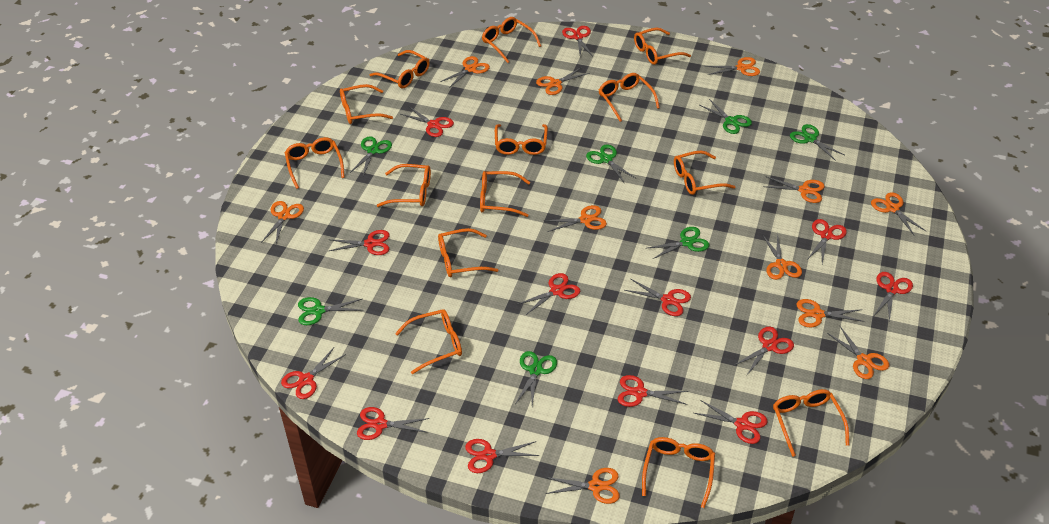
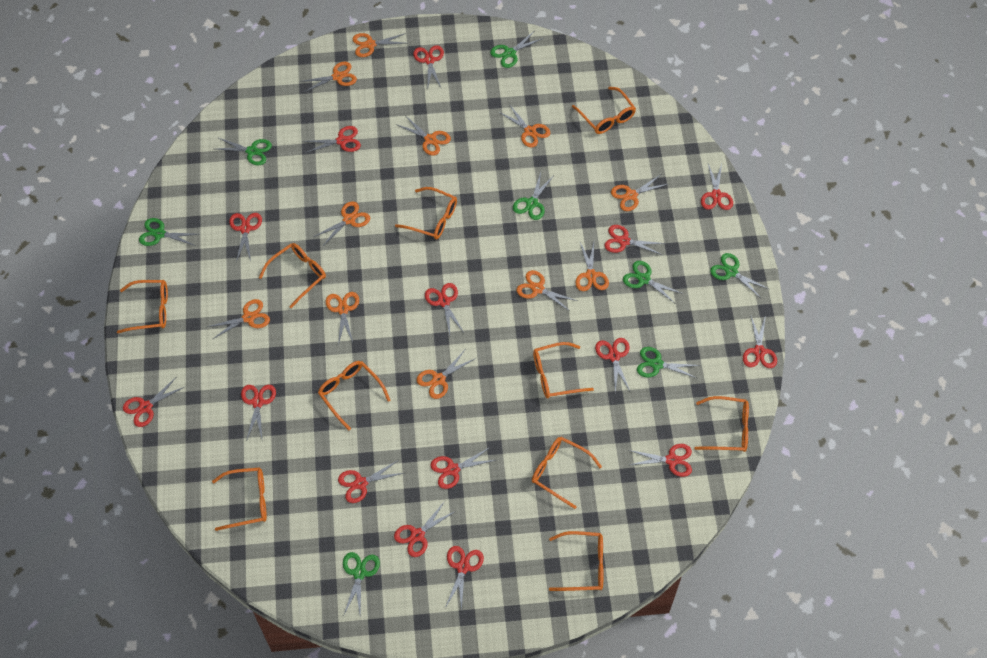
green scissors: [298,297,363,325] [350,136,392,176] [515,351,557,406] [586,144,635,184] [648,227,709,259] [700,99,752,134] [790,124,844,161] = 7 -> [139,218,198,246] [216,137,272,165] [343,552,380,614] [490,32,543,68] [513,172,553,220] [623,261,683,304] [637,347,700,378] [710,253,769,298] = 8
orange glasses: [285,137,345,189] [340,84,393,124] [369,50,430,89] [377,164,431,207] [395,309,462,374] [438,228,498,277] [480,171,530,217] [482,17,541,63] [495,124,548,155] [599,73,660,122] [634,28,691,65] [642,437,715,508] [674,150,735,195] [773,389,849,457] = 14 -> [117,280,168,333] [212,467,267,531] [259,243,326,308] [318,361,390,430] [395,187,457,239] [532,437,602,509] [533,342,594,398] [549,531,603,591] [572,87,636,134] [694,396,749,452] = 10
red scissors: [281,347,346,399] [328,230,390,255] [357,407,430,440] [401,107,454,137] [465,439,539,473] [516,273,580,315] [562,26,592,56] [618,375,688,407] [625,279,691,316] [694,400,768,444] [735,327,794,375] [807,219,847,264] [874,272,913,322] = 13 -> [123,377,184,427] [229,213,262,262] [241,385,276,441] [303,126,361,153] [338,460,403,503] [394,501,456,557] [413,45,444,88] [425,283,464,335] [430,447,496,489] [445,546,484,612] [595,338,630,393] [604,225,665,255] [629,444,692,477] [701,164,733,210] [743,314,777,368] = 15

